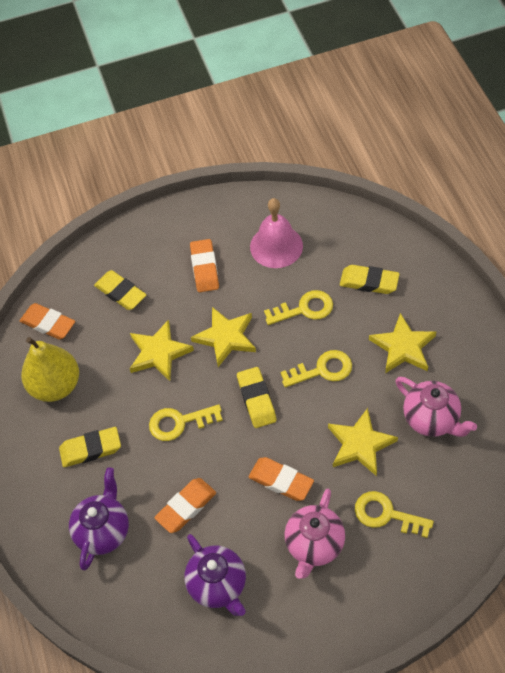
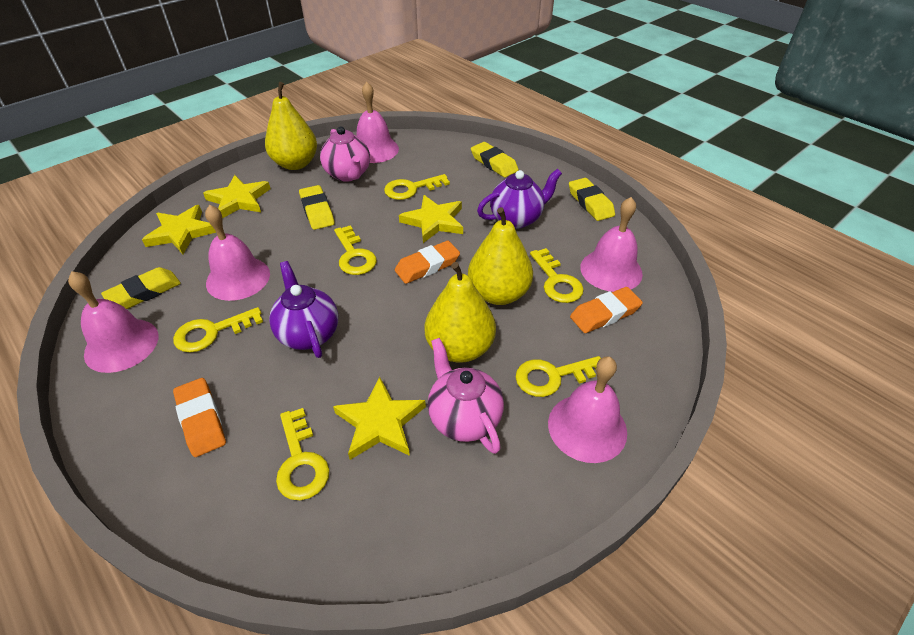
orange eraser: [20,303,75,340] [154,478,216,533] [190,239,219,292] [249,457,314,501] = 4 -> [173,378,226,457] [395,241,460,284] [570,287,643,333] = 3
pink bell: [250,198,303,268] = 1 -> [68,271,159,373] [205,205,270,301] [357,82,399,163] [548,356,627,463] [580,197,643,292] = 5
yellow key: [149,404,223,441] [264,290,333,325] [280,350,352,387] [355,491,434,538] = 4 -> [173,307,263,352] [276,408,329,500] [334,225,377,275] [384,174,450,200] [516,356,601,397] [530,248,584,303] = 6
yellow pear: [21,337,79,402] = 1 -> [265,82,317,170] [425,262,496,363] [468,207,533,305] = 3

